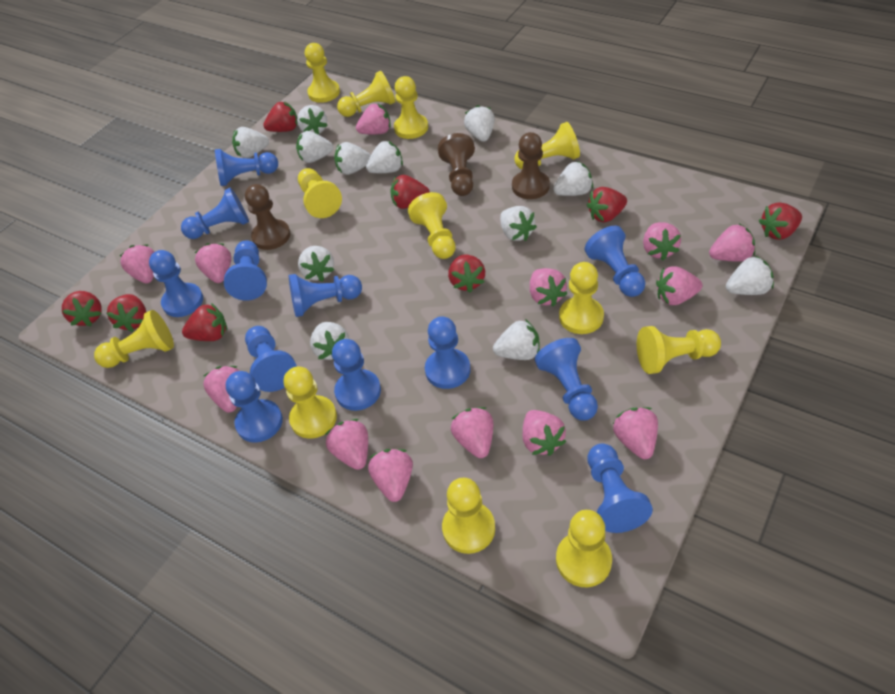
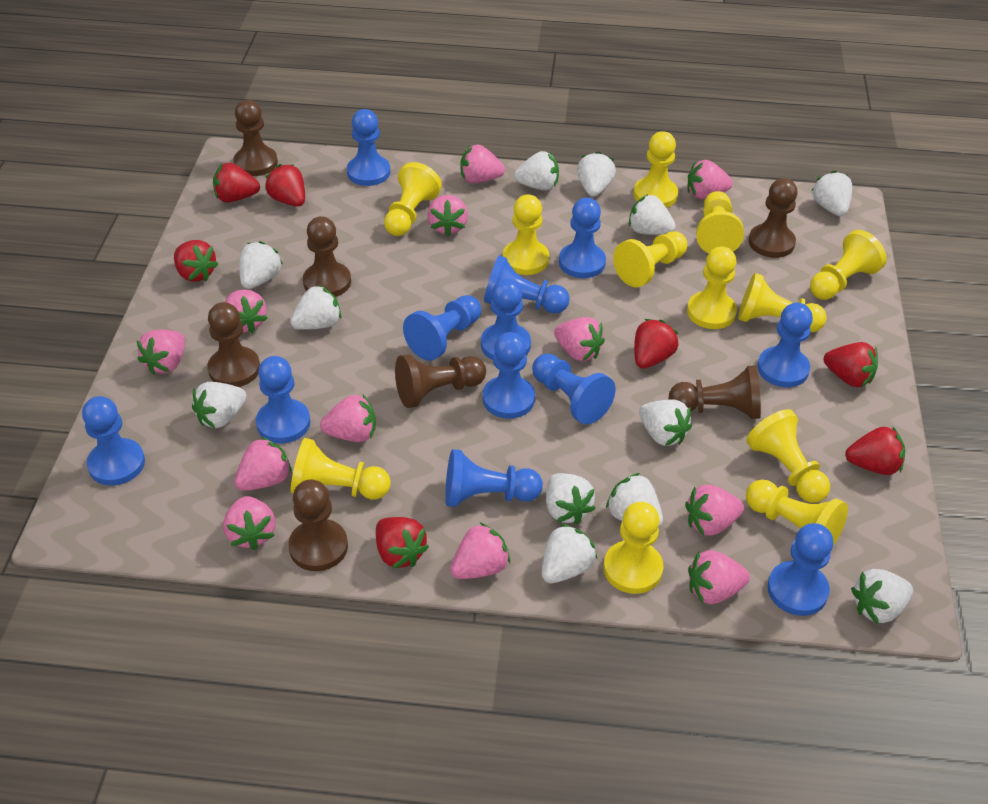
brown pawn: [245,184,291,250] [438,133,475,196] [512,132,550,199] = 3 -> [207,302,260,387] [234,100,278,176] [288,479,348,571] [303,216,351,297] [395,354,486,408] [668,365,761,419] [748,178,798,258] = 7
pink strawberry: [120,244,154,283] [194,243,231,283] [203,366,240,413] [325,419,368,470] [356,103,391,135] [368,449,413,502] [451,407,493,458] [523,410,566,456] [530,268,567,307] [613,407,658,459] [643,222,681,260] [656,266,703,305] [709,224,755,262] = 13 -> [137,330,185,375] [223,496,276,550] [225,289,268,333] [234,437,292,491] [320,395,376,442] [427,195,468,236] [450,522,510,579] [460,144,505,183] [554,317,605,361] [685,485,744,536] [687,160,733,199] [688,550,750,604] = 12
red strawberry: [62,291,102,326] [106,294,146,332] [182,303,227,341] [263,101,298,132] [390,175,430,209] [448,254,485,292] [587,187,627,222] [759,202,802,240] = 8 -> [174,240,218,282] [213,163,260,203] [265,164,305,207] [376,517,429,569] [634,319,679,368] [824,342,878,387] [845,427,905,475] = 7

